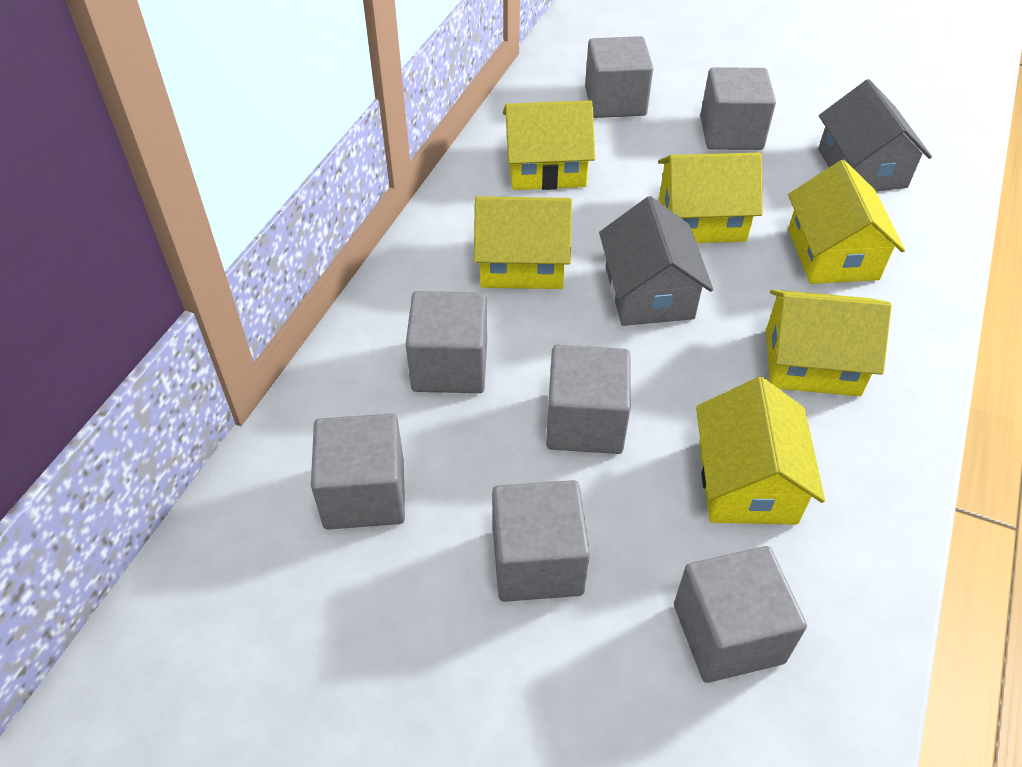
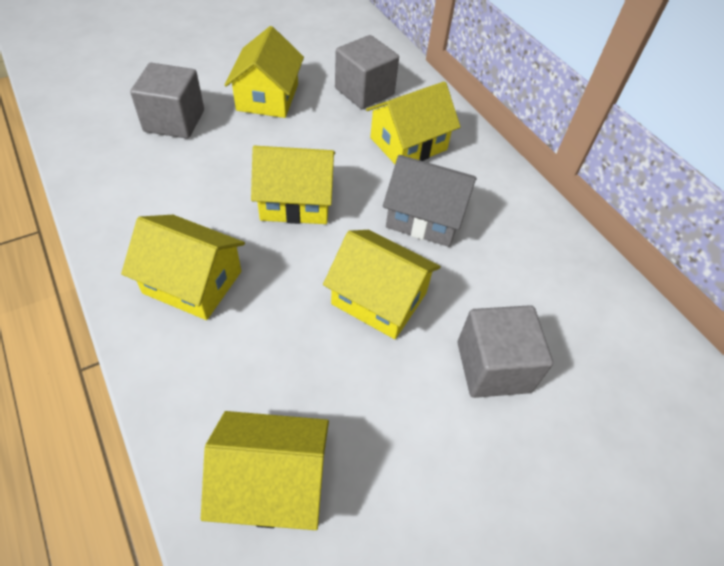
grey cube: [311,414,405,530] [406,291,487,393] [492,480,590,602] [546,345,631,454] [585,36,653,118] [674,546,807,683] [700,67,776,150] = 7 -> [130,63,204,138] [335,35,399,109] [457,305,553,398] = 3
grey house: [599,196,713,326] [818,79,932,192] = 2 -> [383,155,477,247] = 1

